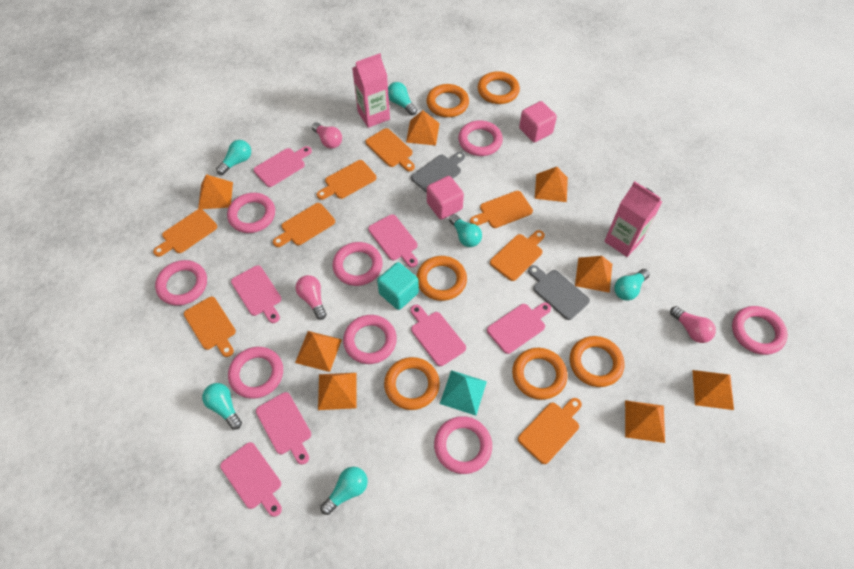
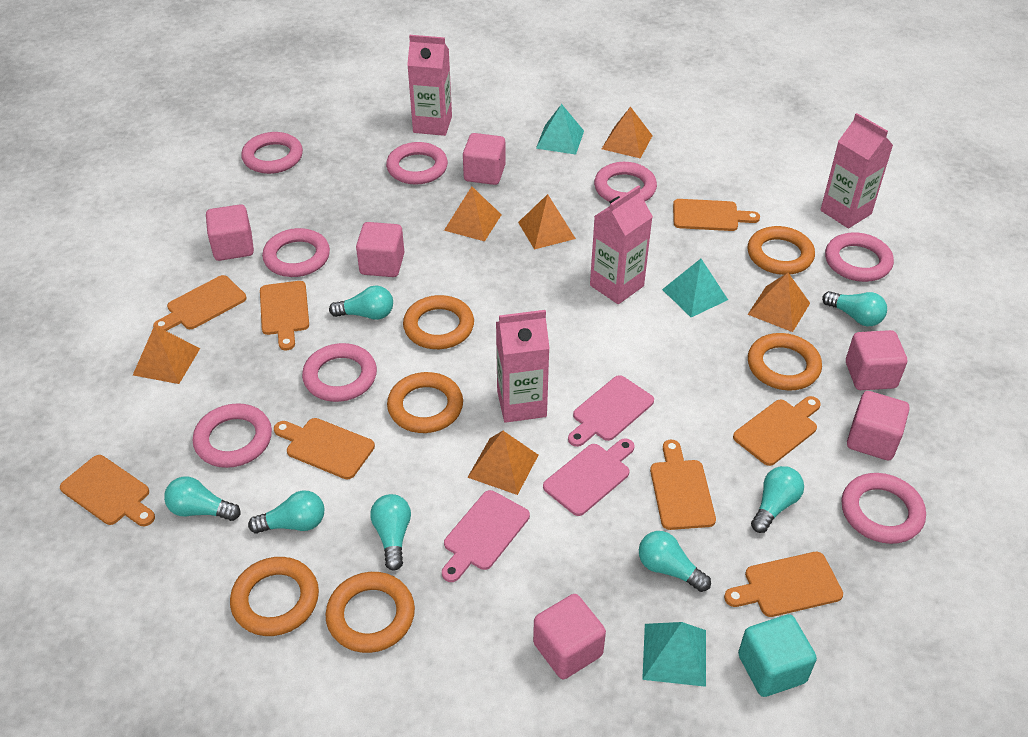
grey cutting board: [411,152,465,193] [528,265,590,320] = 2 -> none = 0
orange pyramid: [198,174,233,209] [295,331,342,372] [318,373,357,410] [406,110,440,145] [535,167,568,202] [575,256,612,293] [625,400,665,443] [692,370,734,410] = 8 -> [133,325,200,384] [444,186,502,241] [467,431,538,495] [518,194,576,250] [602,106,653,158] [748,273,810,332] = 6
pink carton: [352,53,390,128] [604,181,662,257] = 2 -> [407,35,452,136] [496,310,550,423] [590,185,653,304] [821,113,893,228] = 4
pink cube: [427,176,464,220] [519,101,557,142] = 2 -> [206,204,254,261] [356,222,405,277] [463,133,506,185] [533,594,606,679] [846,330,907,390] [847,391,909,461] = 6
pink cutting board: [220,442,282,517] [231,265,281,323] [254,146,312,187] [256,392,311,465] [368,214,418,267] [411,305,466,366] [487,303,551,354] = 7 -> [442,490,530,582] [543,438,635,516] [568,375,654,447] = 3
pink light bulb: [295,275,327,320] [312,122,342,149] [670,306,716,343] = 3 -> none = 0
turquoise light bulb: [202,383,242,430] [216,140,251,175] [320,467,368,515] [388,82,417,115] [449,214,482,247] [614,269,650,301] = 6 -> [164,477,240,521] [248,490,324,534] [329,286,393,320] [370,494,411,571] [639,531,711,592] [751,466,804,533] [822,291,887,326] = 7
turquoise pyramid: [440,370,487,415] = 1 -> [536,104,584,155] [642,622,706,687] [662,259,728,317] = 3

